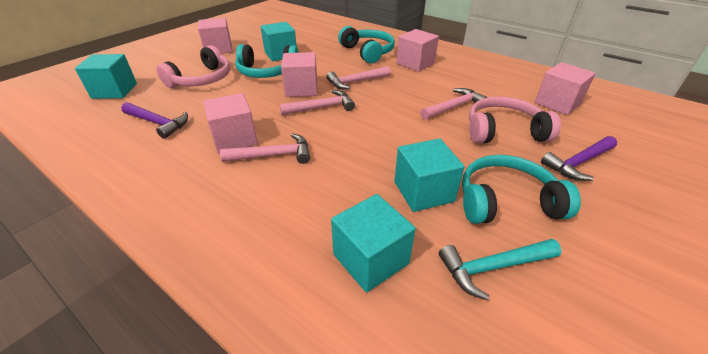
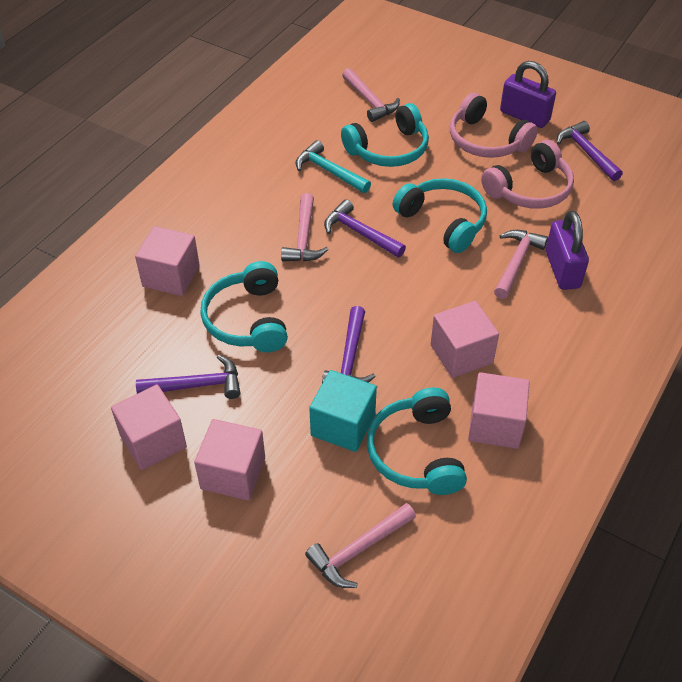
purple hammer: [121,102,188,139] [541,136,617,181] = 2 -> [136,354,240,399] [322,306,376,383] [324,199,406,257] [557,121,623,181] = 4
purple padlock: none = 0 -> [500,61,556,128] [546,211,589,290] = 2
turquoise cube: [75,54,137,99] [260,22,297,61] [331,194,416,292] [395,138,464,212] = 4 -> [309,370,377,452] = 1
turquoise headphones: [235,44,299,78] [338,26,395,64] [462,155,581,224] = 3 -> [200,261,288,352] [341,103,429,167] [367,388,467,495] [393,178,487,253] = 4

